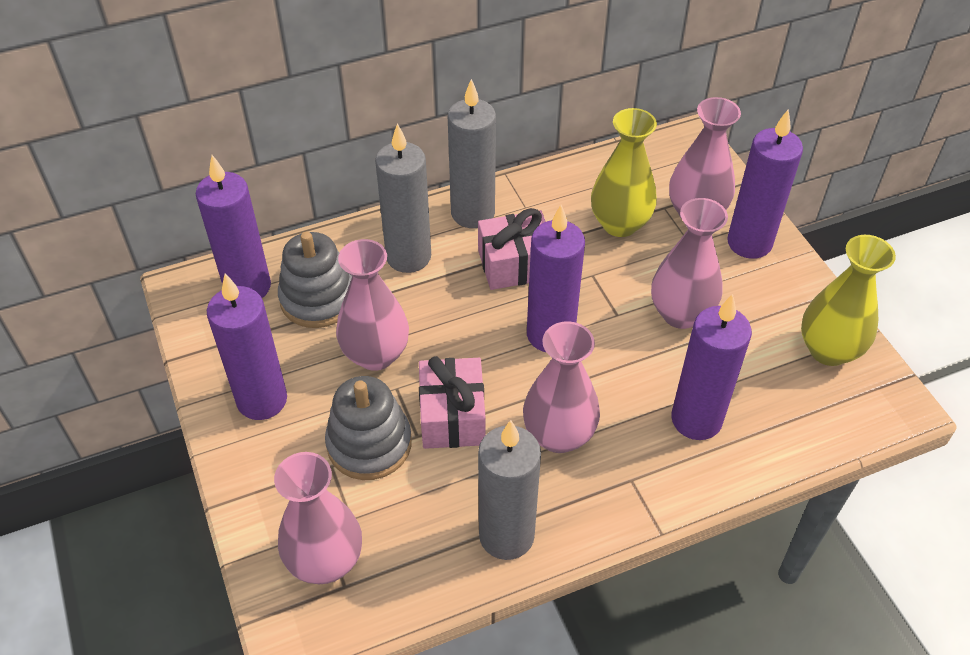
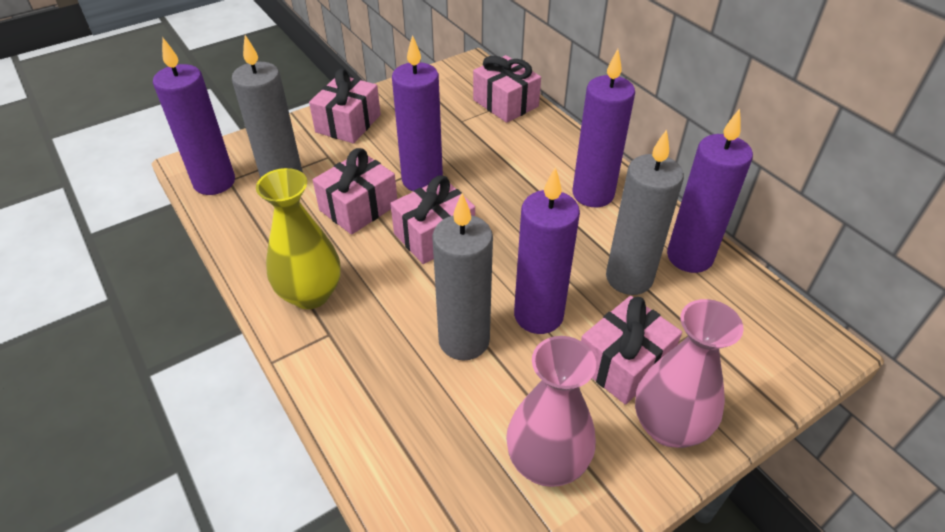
grey stacking toy: [278,232,352,328] [325,376,412,480] = 2 -> none = 0
pink gift: [419,356,486,449] [478,208,546,290] = 2 -> [309,69,381,143] [313,148,397,235] [390,175,475,264] [473,55,541,123] [581,296,682,405] = 5
pink vase: [274,452,362,584] [336,239,409,371] [523,322,600,453] [651,198,728,329] [669,97,741,219] = 5 -> [506,336,596,487] [635,299,744,448] = 2
yellow vase: [591,108,657,237] [801,235,896,366] = 2 -> [256,168,341,309] = 1

